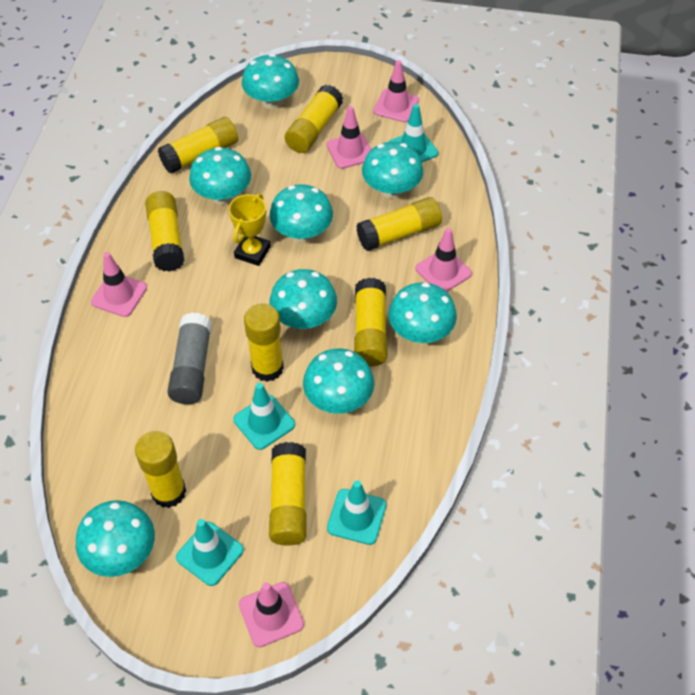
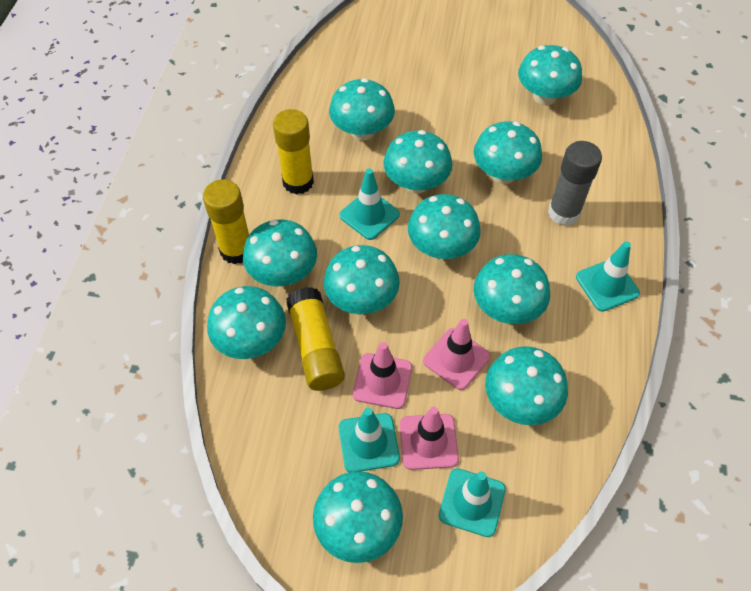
pink traffic cone: [91,252,147,317] [239,582,304,647] [326,106,371,169] [373,60,419,122] [415,228,472,292] = 5 -> [353,342,412,409] [400,406,459,470] [423,319,490,390] = 3
turquoise mushroom: [76,500,155,577] [189,147,251,205] [242,54,299,109] [269,184,333,242] [270,269,337,329] [303,348,374,414] [362,142,423,199] [388,282,457,343] = 8 -> [207,286,286,359] [243,219,317,287] [313,471,403,563] [324,245,400,315] [329,78,395,141] [383,130,453,194] [408,194,481,259] [474,121,542,184] [474,254,550,324] [485,346,568,425] [518,45,582,105] = 11
yellow glue stick: [135,431,186,508] [145,191,185,272] [158,117,238,174] [244,303,284,382] [269,442,307,546] [285,85,343,153] [354,278,388,366] [357,197,442,251] = 8 -> [203,179,249,264] [273,109,314,194] [286,287,345,391] = 3
yellow trophy: [229,193,271,266] = 1 -> none = 0

